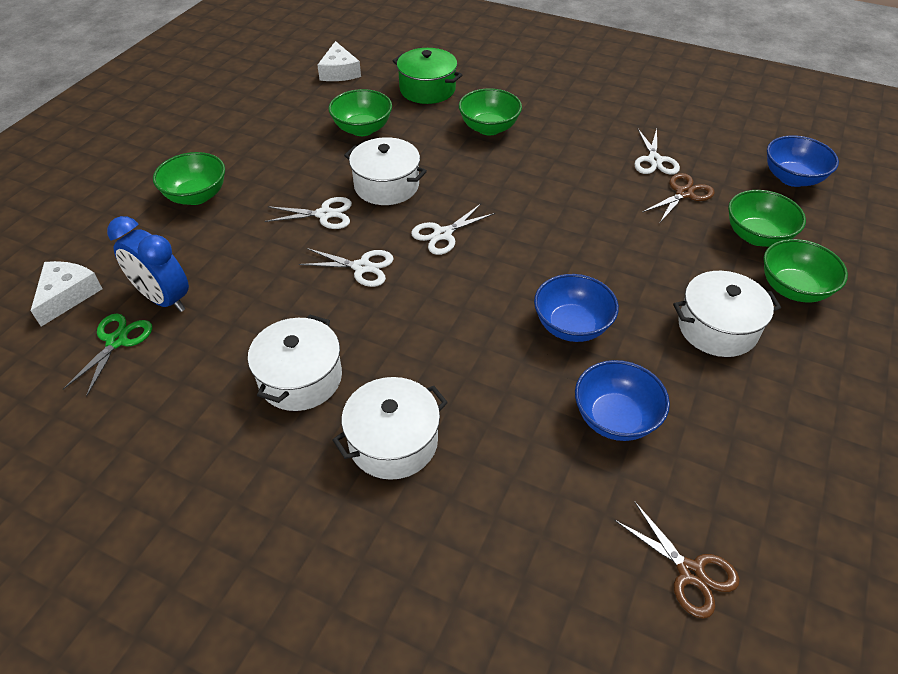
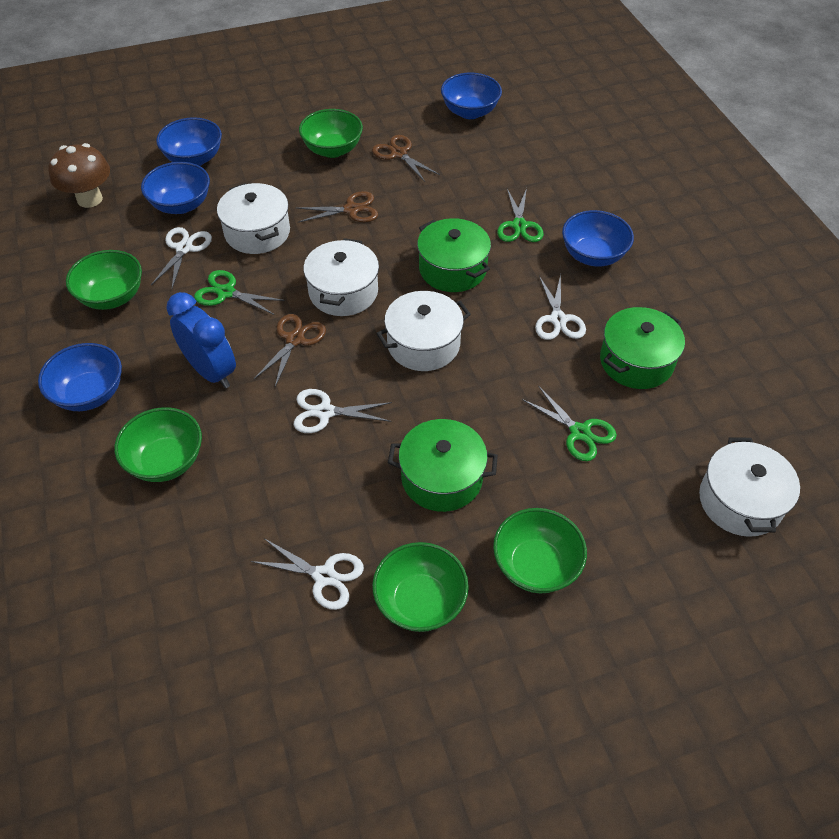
blue bowl: [534,274,619,342] [575,360,670,441] [767,136,839,187] = 3 -> [38,343,122,411] [141,162,210,214] [156,117,222,166] [441,73,502,119] [562,210,634,266] = 5
brown mushroom: none = 0 -> [48,143,110,208] = 1
brown scissors: [614,501,740,618] [643,173,715,224] = 2 -> [254,314,326,387] [296,191,378,223] [372,135,440,182] = 3
green pot: [393,48,462,104] = 1 -> [388,419,498,512] [417,218,491,292] [600,307,685,389] = 3
green scissors: [63,313,152,397] = 1 -> [194,270,285,315] [497,188,544,242] [522,385,617,461] = 3
white cheese: [31,261,102,327] [317,41,361,81] = 2 -> none = 0

